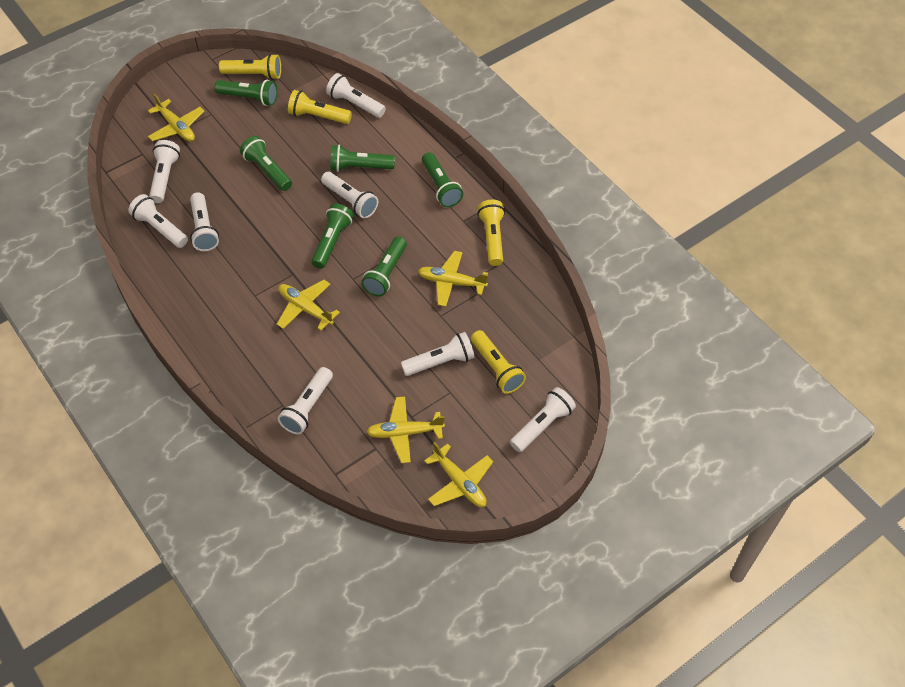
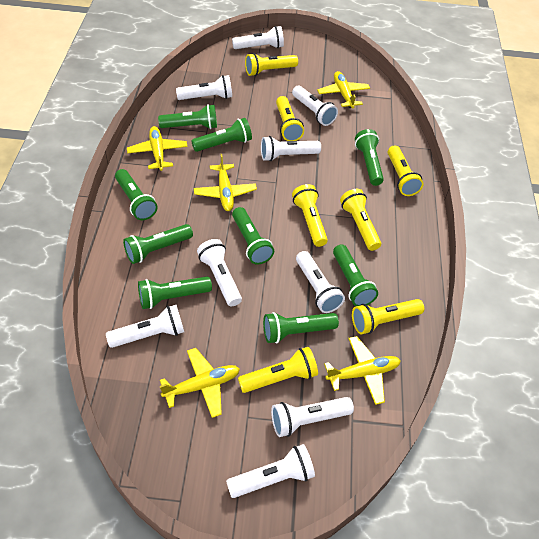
green flashlight: [214,80,277,106] [240,136,292,191] [311,204,354,269] [330,145,395,172] [361,236,407,296] [422,152,463,207] = 6 -> [115,169,158,220] [123,224,193,264] [138,277,212,309] [158,104,217,129] [191,118,252,152] [232,207,274,265] [263,312,339,343] [333,244,378,306] [355,129,384,186] = 9
white flashlight: [128,194,188,248] [149,140,180,203] [190,192,219,251] [278,367,333,435] [321,172,378,219] [326,73,386,118] [401,332,475,376] [510,387,576,452] = 8 -> [106,305,184,348] [176,75,232,100] [197,239,242,306] [226,444,315,498] [232,26,284,49] [261,136,321,161] [271,397,354,437] [292,86,338,126] [296,251,345,313] = 9
yellow flashlight: [219,54,281,80] [288,90,352,124] [471,330,526,394] [477,200,505,266] = 4 -> [238,347,318,393] [245,53,298,76] [276,96,304,141] [292,184,328,247] [340,189,381,251] [352,299,424,334] [388,145,423,196] = 7

